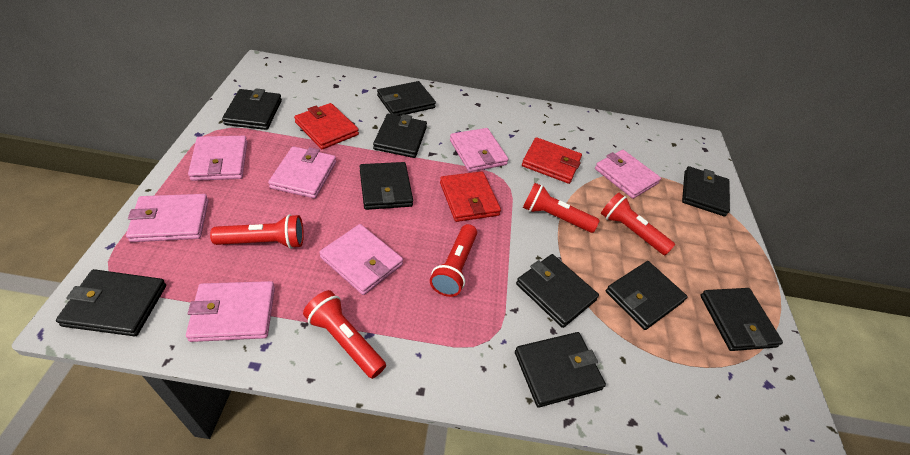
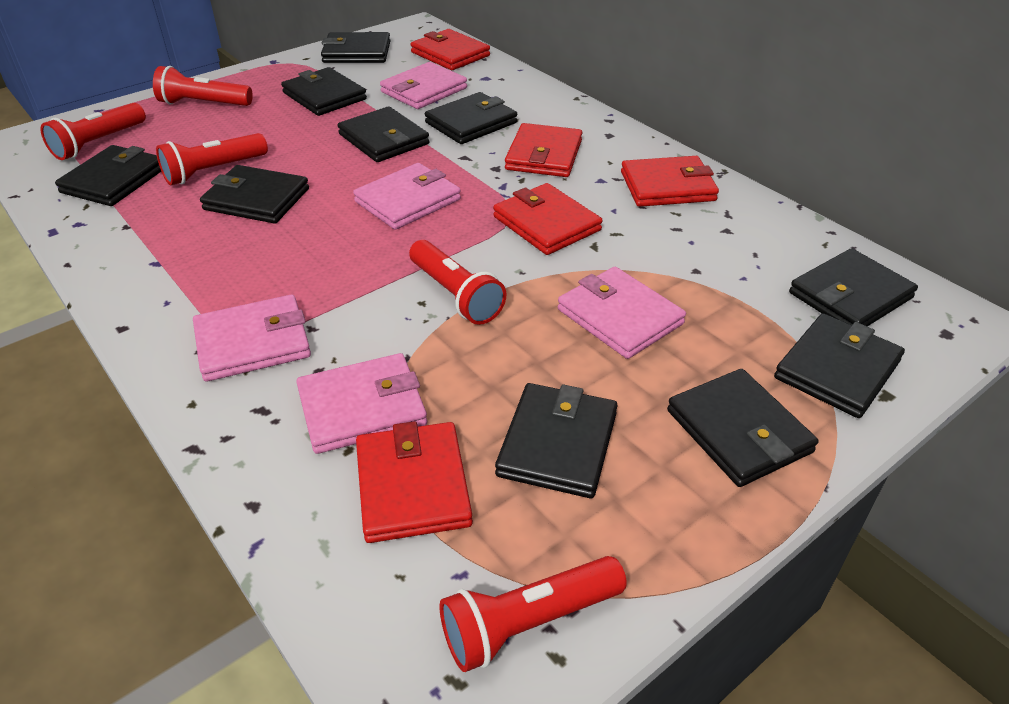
pink wallet: [126,194,209,242] [186,281,275,342] [188,136,247,181] [268,146,336,199] [319,224,403,295] [450,128,509,172] [595,150,661,199] = 7 -> [193,295,311,382] [296,353,427,454] [353,163,461,230] [380,62,467,109] [558,267,686,359] = 5
red wallet: [294,103,359,149] [440,171,501,222] [522,137,582,184] = 3 -> [356,421,473,543] [410,29,490,70] [493,183,603,255] [505,123,582,177] [621,156,719,207] = 5

